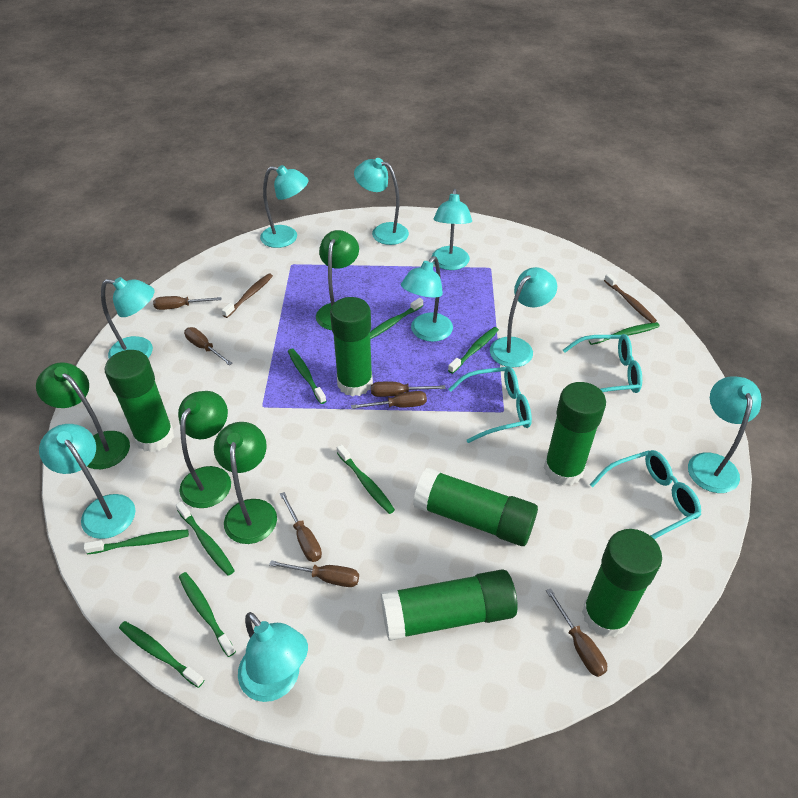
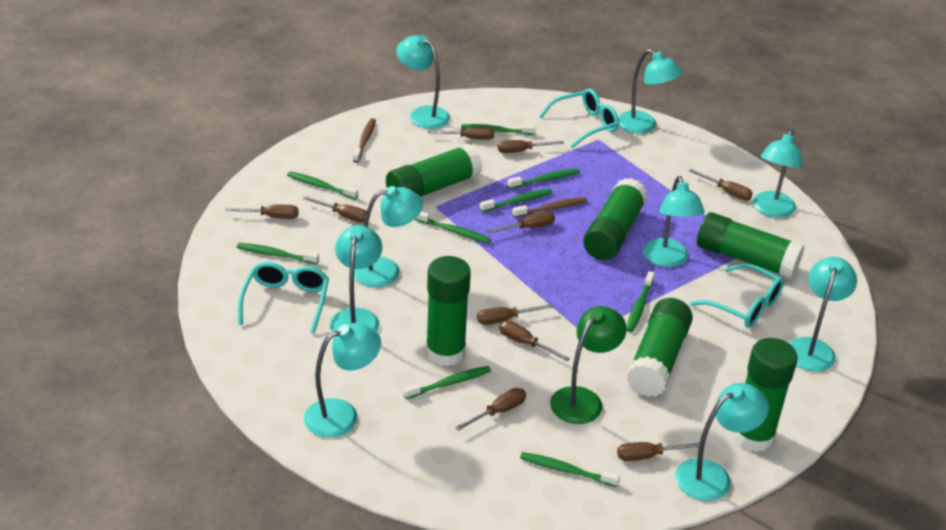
brown screwdriver: [153,296,222,310] [184,327,233,366] [269,560,359,587] [280,492,322,562] [351,391,427,409] [371,382,446,397] [546,588,607,677] = 7 -> [225,205,299,219] [303,196,367,223] [428,127,494,140] [455,388,526,431] [477,304,554,325] [487,211,555,233] [498,140,564,153] [499,321,570,361] [617,442,700,461] [689,169,753,200] = 10
green lamp: [36,362,130,469] [178,391,231,508] [214,422,277,544] [316,230,359,330] = 4 -> [550,306,627,424] = 1

